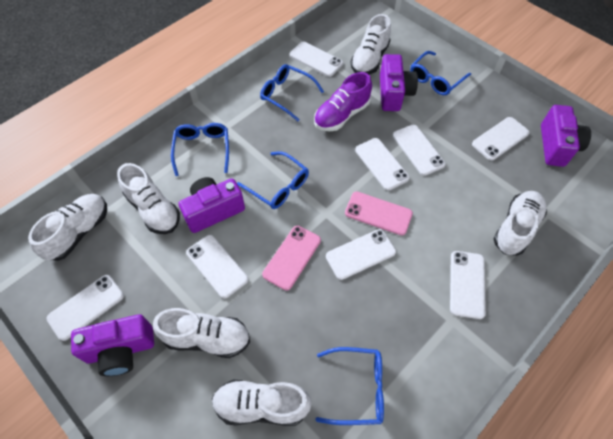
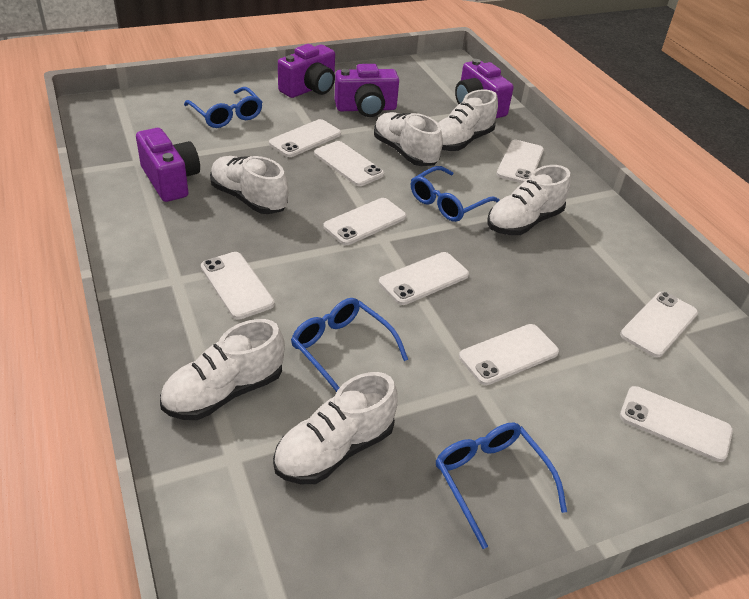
blue glasses: [171,123,229,176] [237,151,309,209] [260,64,324,121] [315,347,384,425] [410,51,471,95] = 5 -> [184,87,262,128] [291,298,408,392] [411,166,500,222] [436,423,567,549] = 4
pink phone: [262,226,321,291] [345,192,413,235] = 2 -> none = 0
purple shoe: [314,72,372,131] = 1 -> none = 0
white phone: [47,275,124,341] [186,235,248,299] [290,41,343,77] [326,229,396,280] [355,138,410,190] [393,125,446,176] [450,251,486,319] [472,117,530,161] = 8 -> [201,252,275,320] [269,119,341,157] [314,141,384,186] [323,198,406,245] [379,252,469,305] [459,324,559,385] [497,140,544,183] [620,292,698,357] [620,386,733,462] = 9

